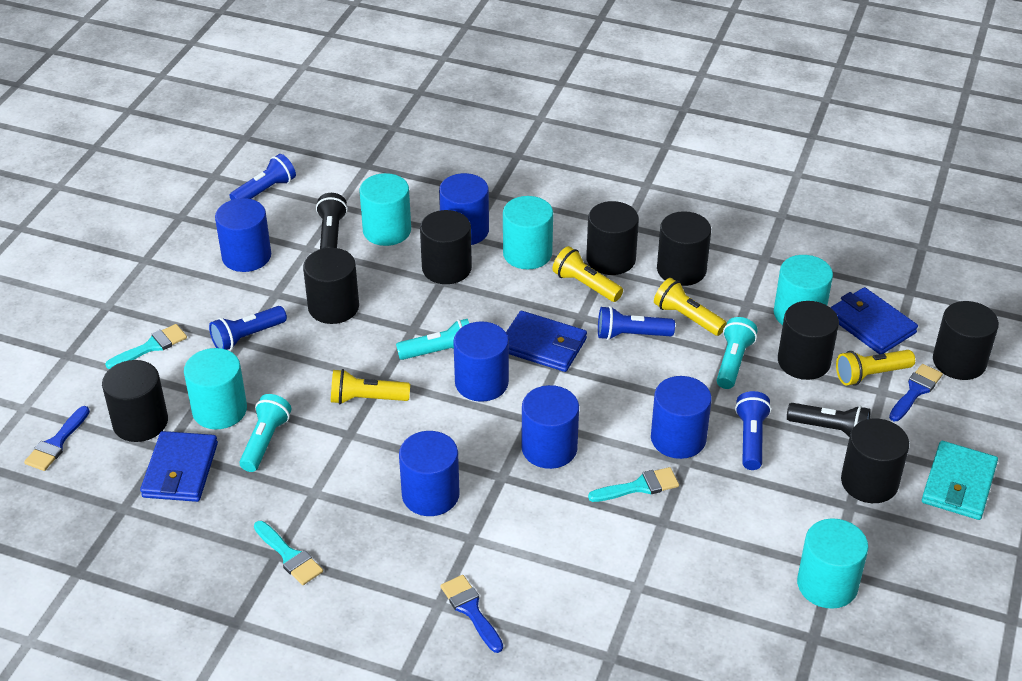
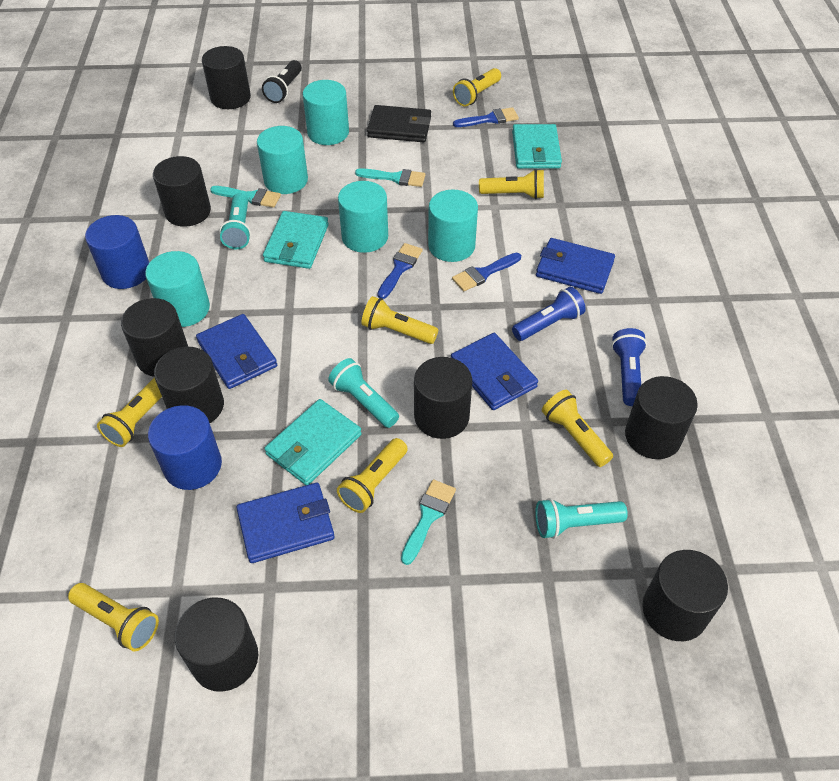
black flashlight: [316,193,347,249] [787,403,871,437] = 2 -> [262,60,302,103] = 1
black wallet: none = 0 -> [367,105,431,142] = 1
blue cylinder: [215,198,271,272] [399,431,459,516] [439,173,489,245] [453,321,509,402] [521,385,579,469] [651,376,712,459] = 6 -> [85,215,149,289] [148,405,222,490] = 2
blue flashlight: [209,306,287,350] [230,154,296,200] [598,306,675,340] [735,391,771,470] = 4 -> [512,287,586,341] [611,328,647,406] = 2
blue wallet: [140,431,218,502] [506,311,587,372] [830,287,918,354] = 3 -> [196,314,277,389] [237,483,335,563] [451,333,538,410] [536,238,615,294] = 4
turquoise wallet: [922,441,998,520] = 1 -> [263,211,329,269] [264,399,362,485] [512,124,562,169] = 3
yellow flashlight: [331,369,410,404] [552,246,623,302] [654,278,727,336] [836,350,915,386] = 4 -> [68,583,159,652] [97,377,162,447] [337,438,408,513] [361,296,439,344] [453,68,501,107] [479,169,544,199] [542,390,613,467] = 7

